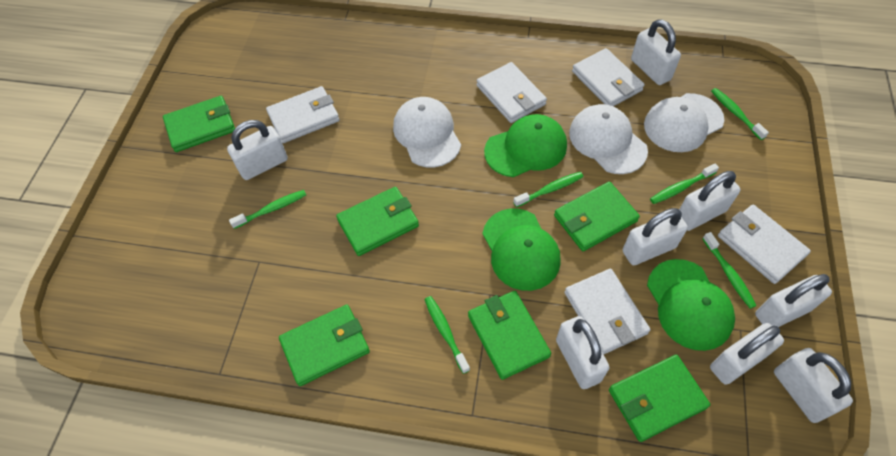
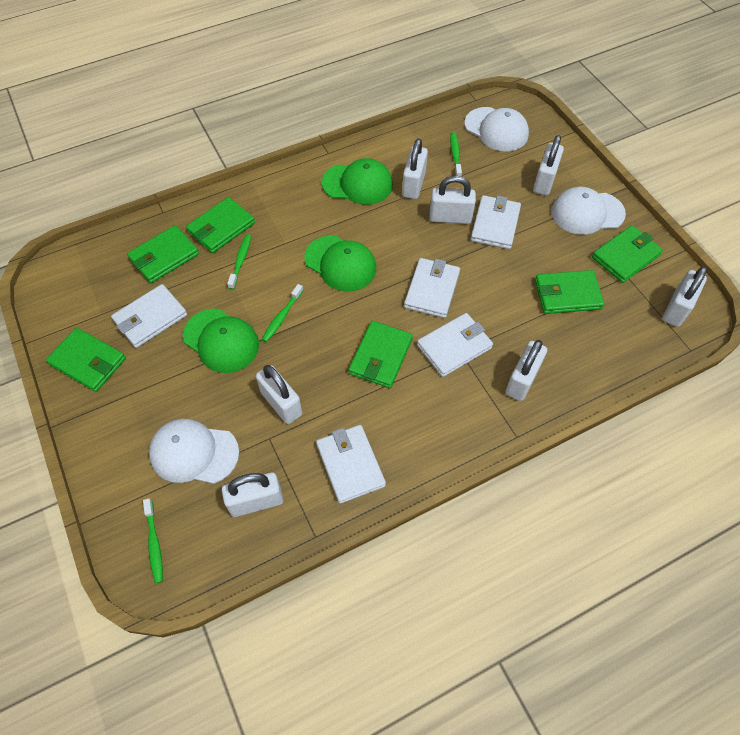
green toothbrush: [229,190,306,229] [424,296,470,374] [513,172,583,207] [650,163,719,204] [702,232,757,309] [711,88,769,140] = 6 -> [143,498,163,583] [227,234,251,290] [262,284,303,342] [450,132,462,176] = 4
white padlock: [227,120,288,180] [556,316,610,389] [623,208,688,266] [631,19,681,85] [679,171,741,231] [710,323,784,384] [755,274,832,327] [774,348,853,423] = 8 -> [222,472,283,517] [256,365,302,424] [402,139,428,199] [430,175,476,224] [506,340,547,401] [533,135,564,196] [662,266,707,327] = 7

